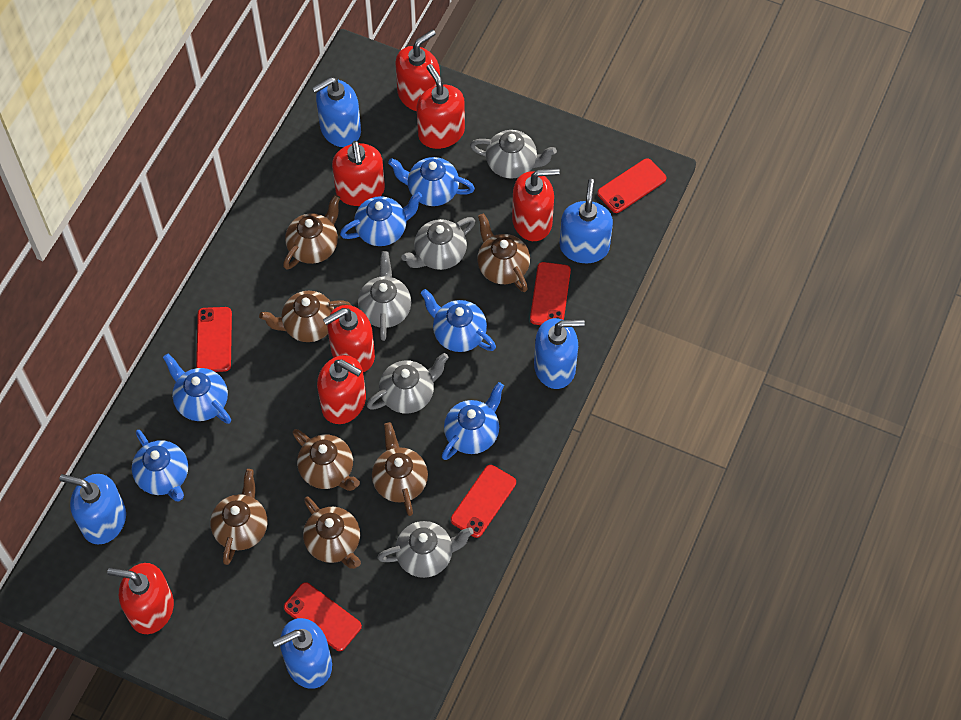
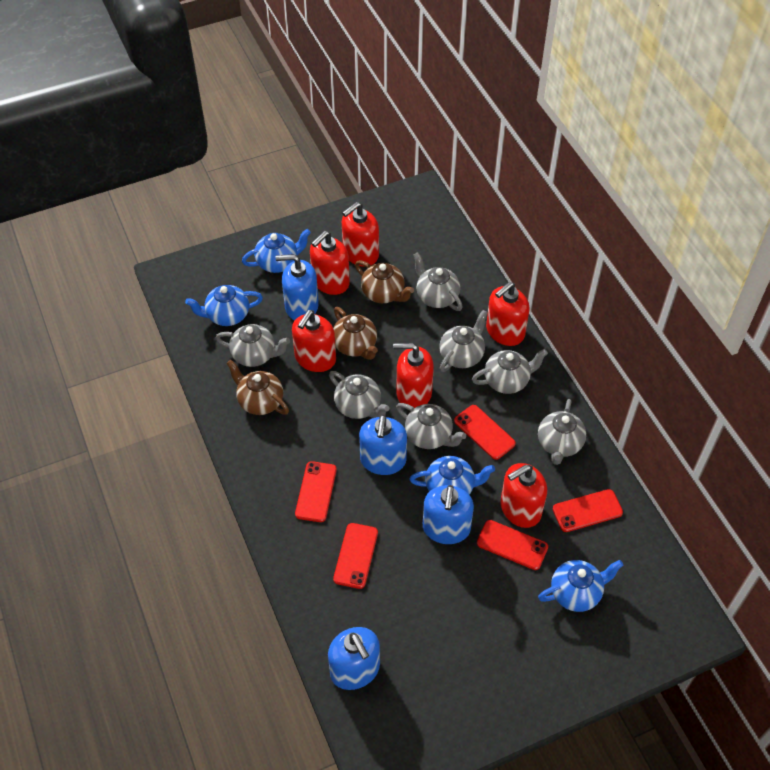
blue soap dispenser: [59,474,126,544] [273,618,332,689] [312,77,361,147] [534,318,585,389] [560,179,613,263] = 5 -> [276,254,319,320] [328,627,380,690] [359,415,407,475] [423,485,474,544] = 4
blue teapot: [132,430,188,501] [163,354,231,424] [340,192,423,246] [388,157,475,206] [421,289,496,352] [442,382,504,460] = 6 -> [185,285,263,326] [242,229,311,273] [410,456,495,495] [538,560,623,612] = 4
brown teapot: [210,469,268,565] [259,291,352,342] [283,195,340,270] [293,429,360,491] [303,497,361,569] [372,422,428,516] [477,213,530,292] = 7 -> [227,360,289,415] [333,307,378,360] [355,260,414,303] = 3
grey teapot: [358,251,411,341] [367,353,449,414] [377,521,474,578] [401,217,475,270] [470,130,557,179] = 5 -> [215,324,290,367] [329,371,390,419] [396,403,466,449] [413,252,463,311] [439,310,488,372] [472,349,548,394] [538,399,586,465] = 7
red soap dispenser: [107,563,174,634] [317,355,366,424] [323,305,375,372] [332,141,385,206] [395,30,440,111] [416,64,465,149] [512,168,560,241] = 7 -> [292,310,336,372] [310,231,350,295] [342,202,379,267] [393,343,434,408] [486,282,530,346] [500,463,547,528] = 6

